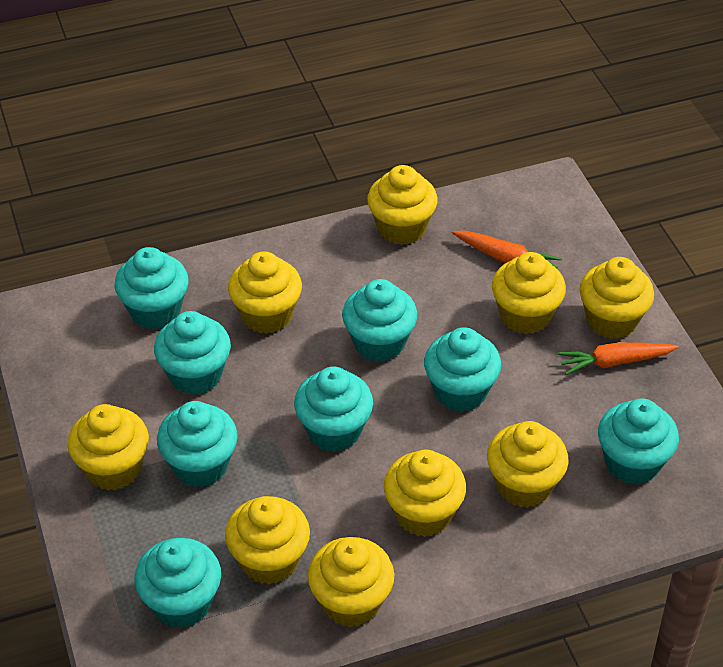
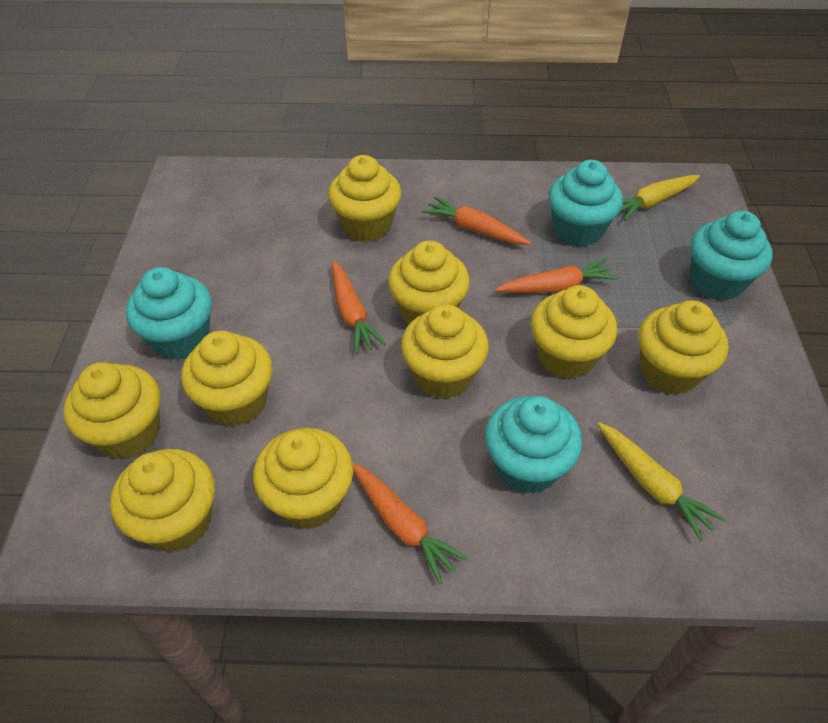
orange carrot: [452,230,562,269] [558,342,678,375] = 2 -> [332,261,386,354] [353,463,468,584] [422,196,531,245] [495,259,618,293] = 4
turquoise cupcake: [114,247,189,330] [134,538,221,628] [154,311,231,395] [157,401,238,487] [294,366,373,452] [342,279,417,362] [424,327,501,412] [598,398,679,485] = 8 -> [126,267,212,360] [485,396,582,494] [549,160,623,247] [690,211,773,301] = 4
yellow carrot: none = 0 -> [597,422,726,541] [620,175,700,220] = 2

